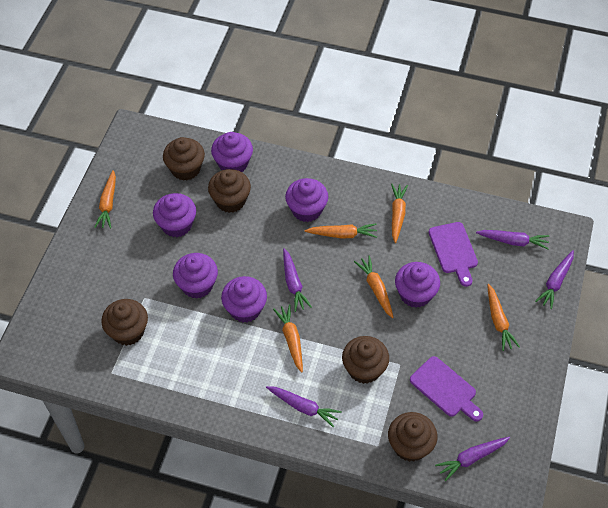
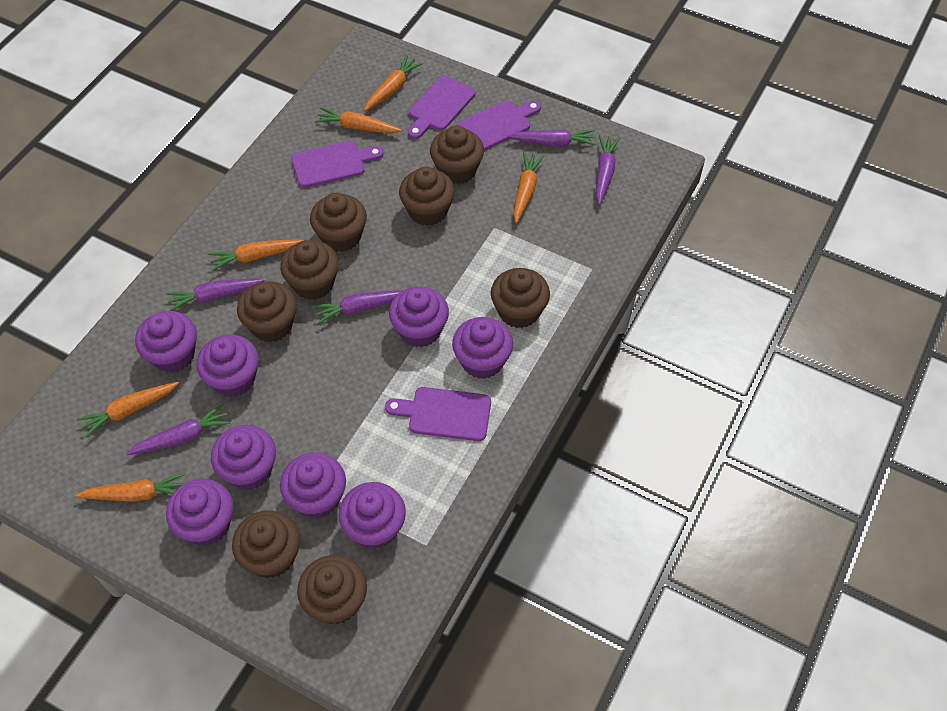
brown cupcake: [101,299,148,346] [163,137,205,181] [208,169,251,213] [342,336,389,384] [388,412,437,462] = 5 -> [232,510,300,578] [237,281,297,342] [280,240,339,300] [297,555,367,624] [310,193,367,252] [399,167,455,226] [430,125,484,184] [491,268,550,328] = 8
purple cupcake: [153,193,196,237] [173,253,218,299] [211,132,253,172] [221,276,267,323] [285,178,328,222] [395,262,440,308] = 6 -> [135,311,197,373] [166,479,234,546] [197,335,259,397] [211,425,276,490] [280,452,346,519] [339,482,406,549] [389,286,449,347] [452,317,513,379] = 8
purple cutting board: [410,356,483,422] [429,222,478,287] = 2 -> [291,141,384,188] [385,387,491,441] [408,76,475,139] [457,100,541,151] = 4

